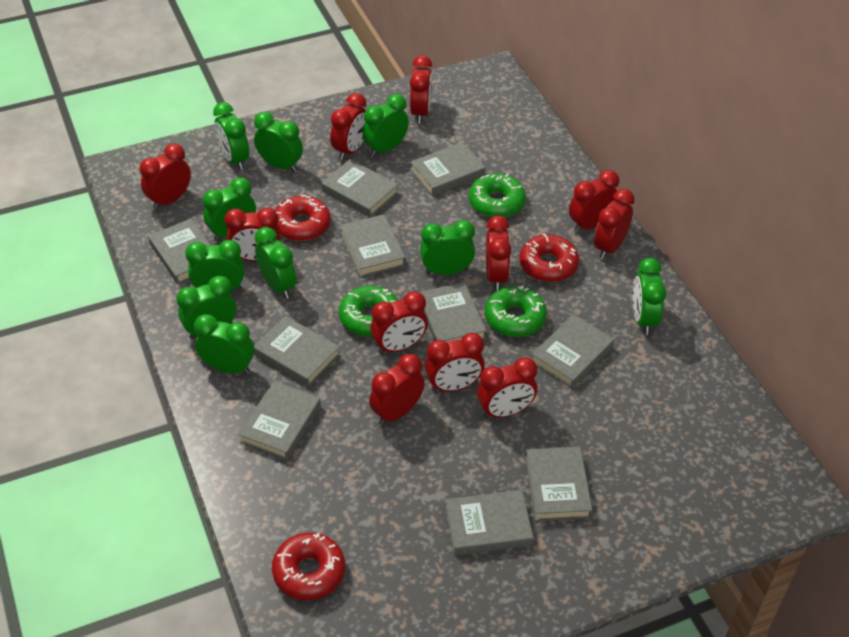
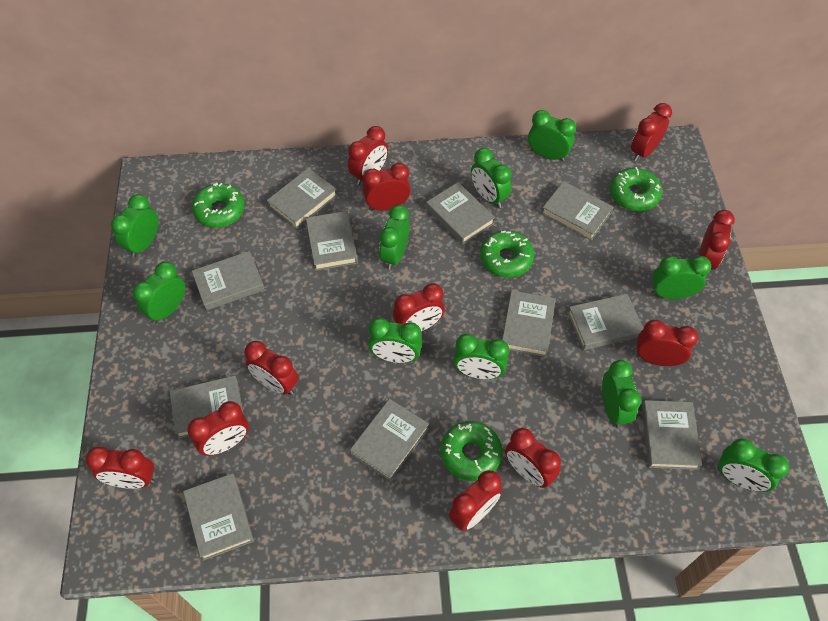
green donut: [339,286,397,337] [469,173,526,217] [485,286,547,337] = 3 -> [192,182,245,228] [440,421,503,481] [480,230,534,278] [610,167,662,211] = 4
grey book: [148,219,210,284] [238,381,321,460] [254,316,340,387] [322,159,398,217] [340,214,405,277] [410,142,485,196] [419,282,486,342] [446,490,533,555] [525,447,592,521] [532,314,614,388] = 10 -> [170,375,243,439] [183,473,254,561] [192,251,265,311] [267,168,337,229] [306,211,358,271] [350,399,429,481] [426,182,495,245] [502,291,556,357] [541,181,613,240] [568,294,644,350] [642,400,702,470] = 11
red donut: [272,532,345,600] [275,195,331,241] [520,233,579,282] = 3 -> none = 0

